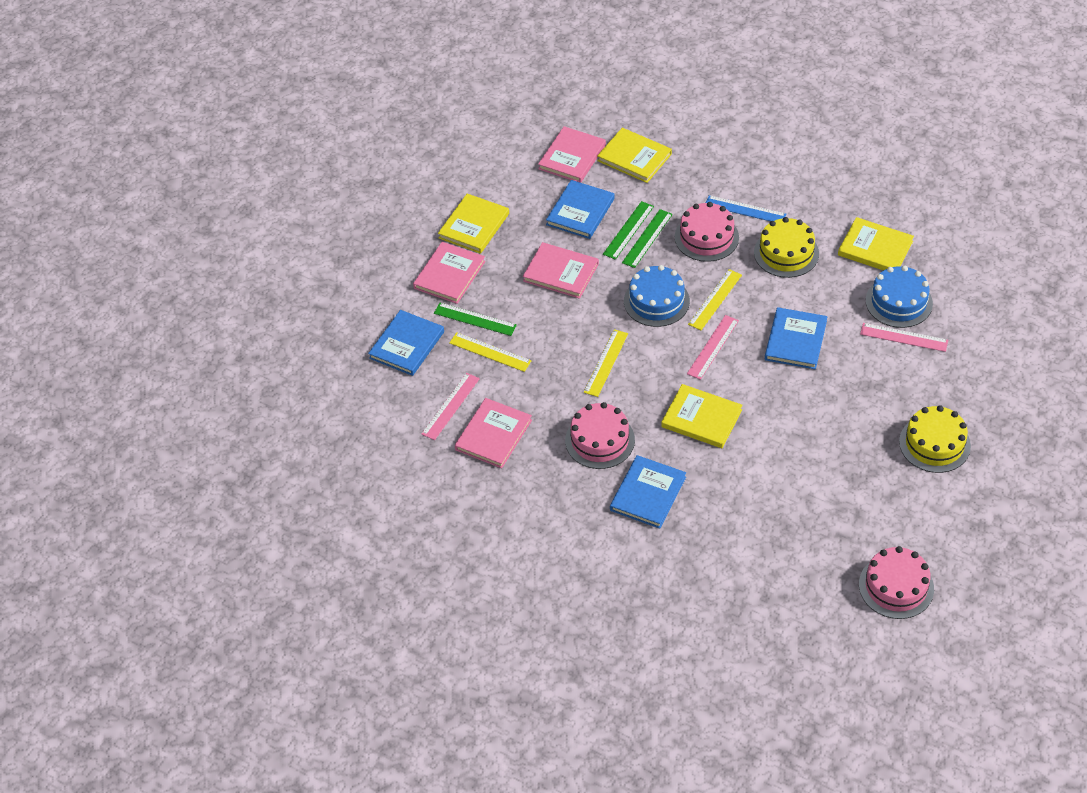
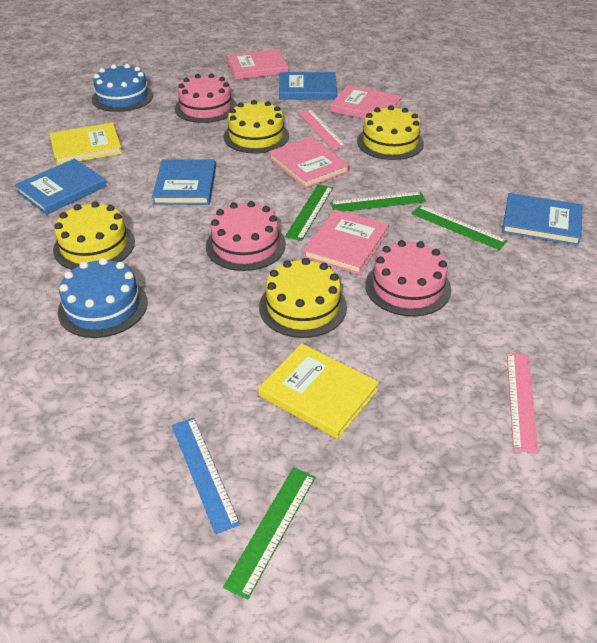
green ruler: [434,303,517,336] [603,201,654,260] [622,209,673,268] = 3 -> [223,468,315,600] [285,184,333,241] [330,192,426,212] [411,205,508,250] = 4
pink ruler: [422,373,480,440] [687,315,739,380] [860,323,948,352] = 3 -> [298,109,346,150] [507,353,538,453] = 2
yellow book: [438,193,509,254] [597,128,672,183] [661,384,743,448] [838,217,914,271] = 4 -> [50,123,122,165] [258,343,379,439] = 2
yellow cake: [754,217,819,278] [899,405,971,473] = 2 -> [53,201,135,270] [223,100,289,153] [259,258,347,338] [357,105,424,160] = 4
yellow ruler: [449,332,531,372] [584,329,628,397] [688,269,742,330] = 3 -> none = 0

